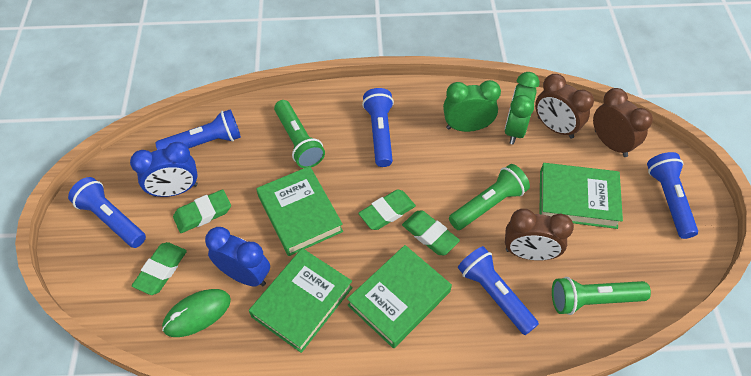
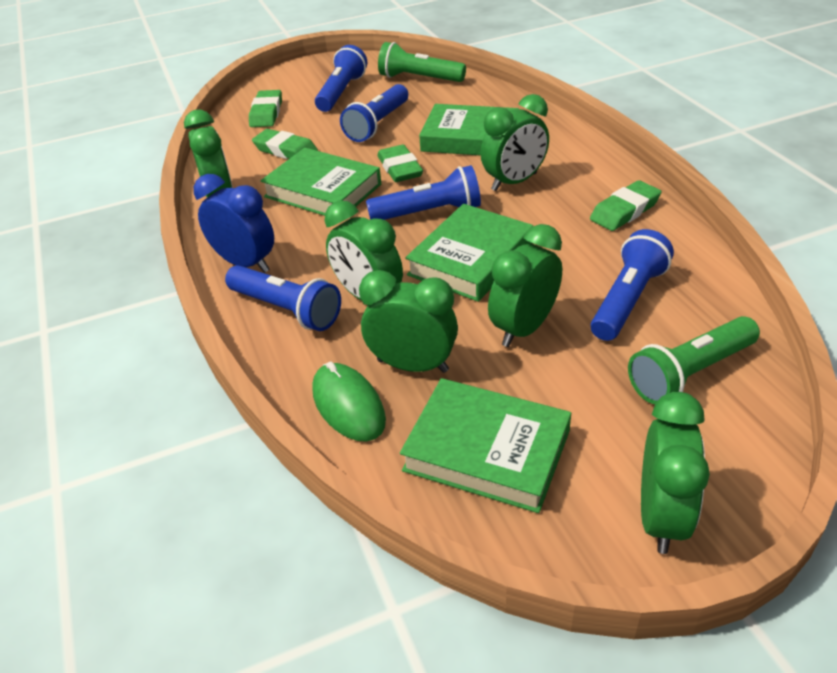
blue clock: [130,142,198,197] [205,227,270,287] = 2 -> [194,174,274,273] = 1
brown clock: [505,209,574,261] [535,74,594,139] [593,88,653,157] = 3 -> none = 0
green clock: [443,80,501,132] [504,72,540,144] = 2 -> [184,109,233,198] [324,201,403,301] [359,270,458,373] [481,94,549,191] [488,224,562,347] [641,392,710,554] = 6
green flashlight: [274,100,325,168] [449,164,530,230] [552,277,651,315] = 3 -> [378,42,466,82] [628,316,760,404] = 2

